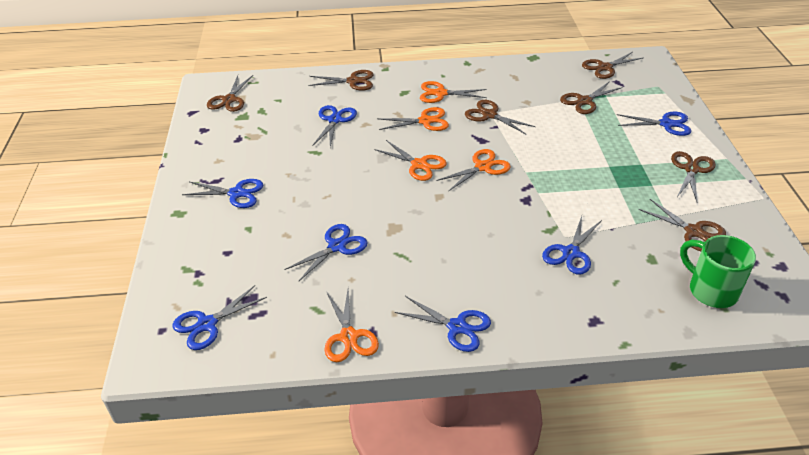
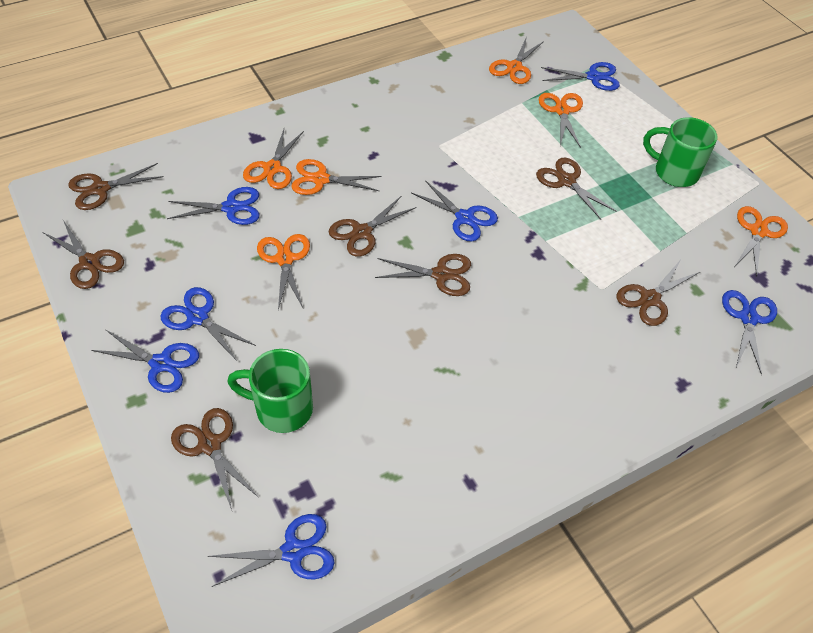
green mug: [680,235,756,308] = 1 -> [227,349,313,433] [643,117,717,187] = 2
orange scissors: [325,290,379,362] [374,140,447,181] [379,107,449,131] [420,81,487,103] [436,149,511,192] = 5 -> [243,129,304,189] [257,234,310,310] [291,159,382,195] [489,37,544,84] [539,93,583,148] [735,206,788,277] = 6

